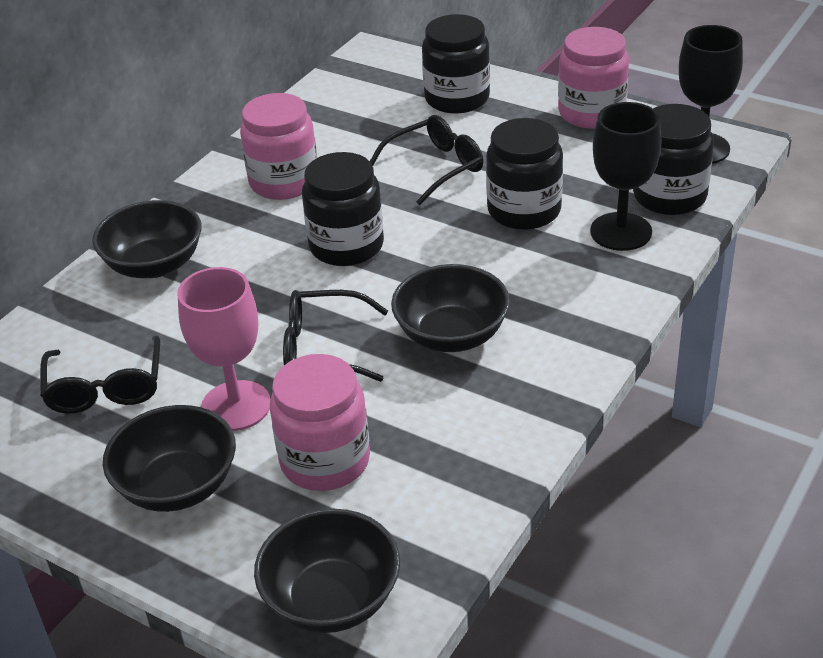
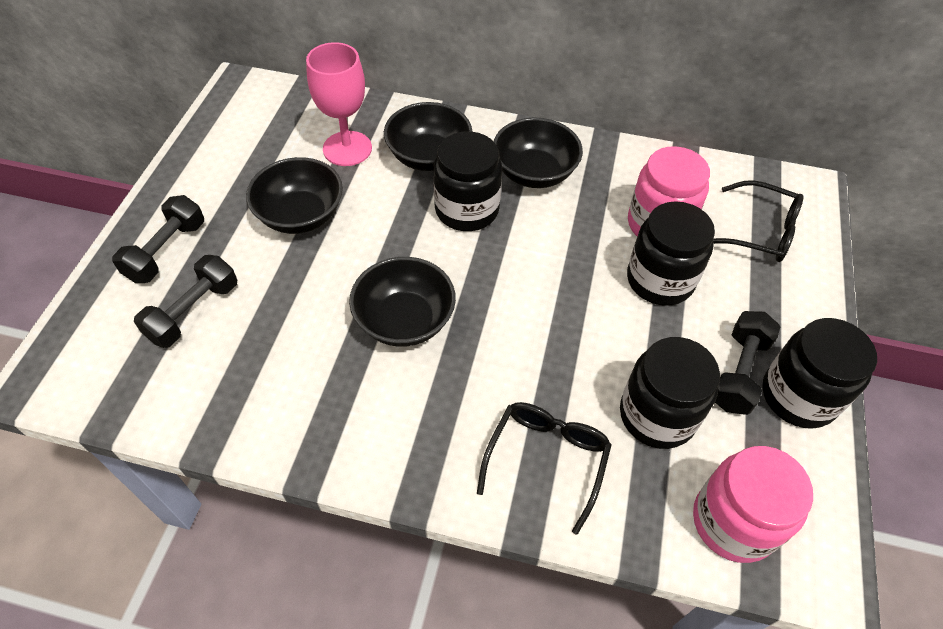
black dumbbell: none = 0 -> [112,195,204,283] [134,255,237,348] [715,311,781,415] = 3
black glasses: [40,335,160,414] [283,290,388,382] [370,115,483,205] = 3 -> [477,402,612,535] [713,180,803,262] = 2
black goblet: [590,102,661,251] [679,25,743,164] = 2 -> none = 0
pink jar: [240,93,317,200] [270,354,370,491] [558,27,629,129] = 3 -> [628,146,710,237] [693,446,813,563] = 2

